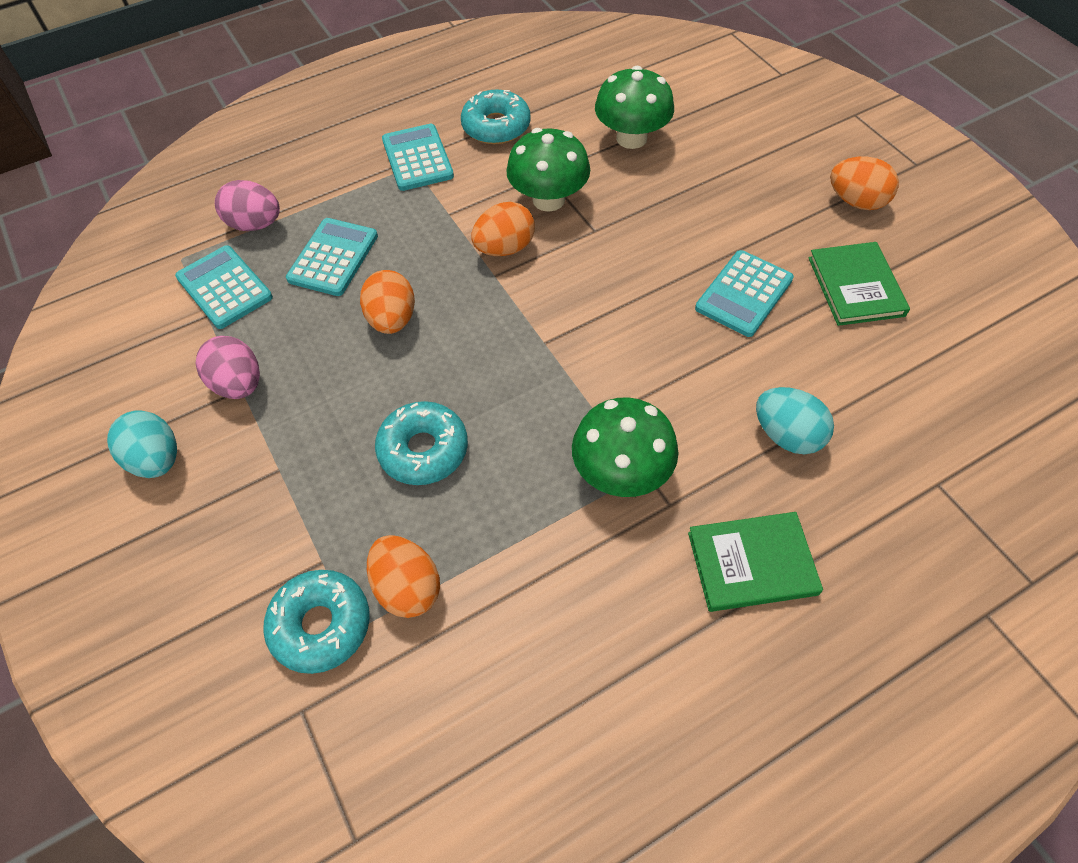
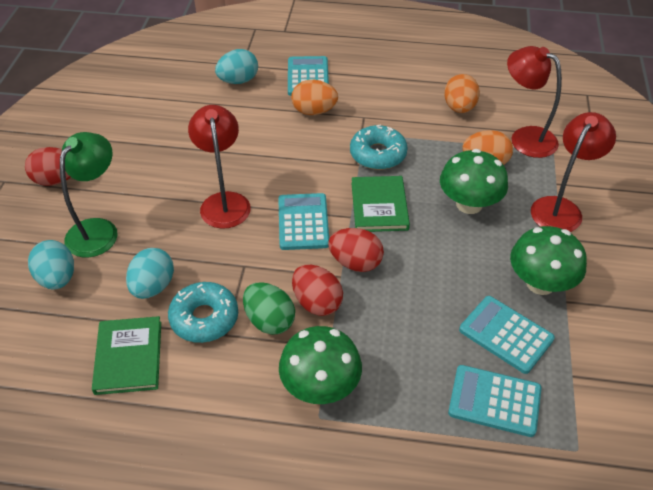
green egg: none = 0 -> [243,282,295,335] = 1
green lamp: none = 0 -> [60,132,118,257] = 1
orange egg: [360,270,415,334] [367,535,440,618] [471,202,535,256] [830,156,899,210] = 4 -> [291,80,338,115] [444,74,480,113] [462,130,513,165] = 3
pink egg: [195,336,260,399] [215,180,280,231] = 2 -> none = 0
red egg: none = 0 -> [25,147,71,186] [292,265,343,316] [328,228,384,272] = 3
red lamp: none = 0 -> [188,105,251,229] [507,46,562,158] [531,112,616,232] = 3
turquoise donut: [263,570,370,674] [375,401,468,485] [461,89,531,145] = 3 -> [168,282,238,343] [350,124,408,170] = 2
turquoise egg: [107,410,177,478] [756,387,834,454] = 2 -> [28,240,74,289] [126,248,174,299] [215,49,258,84] = 3

